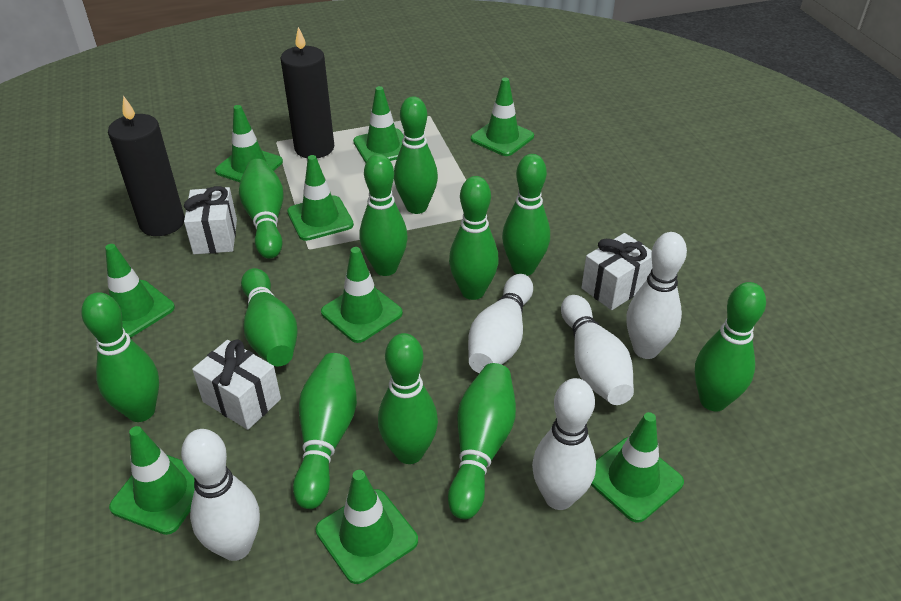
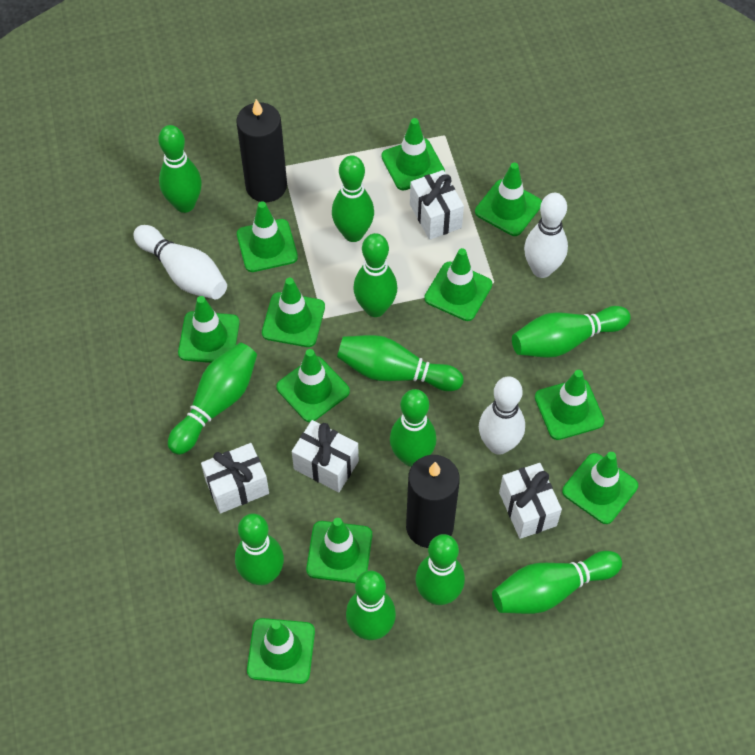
green traffic cone: [105,244,175,338] [109,426,195,535] [215,105,283,182] [287,155,354,241] [316,470,418,584] [321,247,403,343] [353,86,404,163] [471,78,534,156] [591,412,684,523] = 9 -> [178,296,240,363] [237,201,298,272] [247,618,315,684] [262,278,325,347] [276,349,350,422] [306,518,372,583] [381,118,445,191] [424,248,492,321] [475,163,542,236] [535,370,604,440] [562,452,638,524] = 11
white bowling pin: [181,429,260,561] [468,274,533,373] [532,378,596,510] [561,295,634,405] [626,232,687,359] = 5 -> [133,225,227,299] [479,376,525,455] [524,193,568,278] = 3
white gift: [184,186,237,254] [192,339,281,430] [581,233,652,310] = 3 -> [201,443,269,514] [292,420,359,492] [410,170,464,240] [499,463,562,539] = 4

